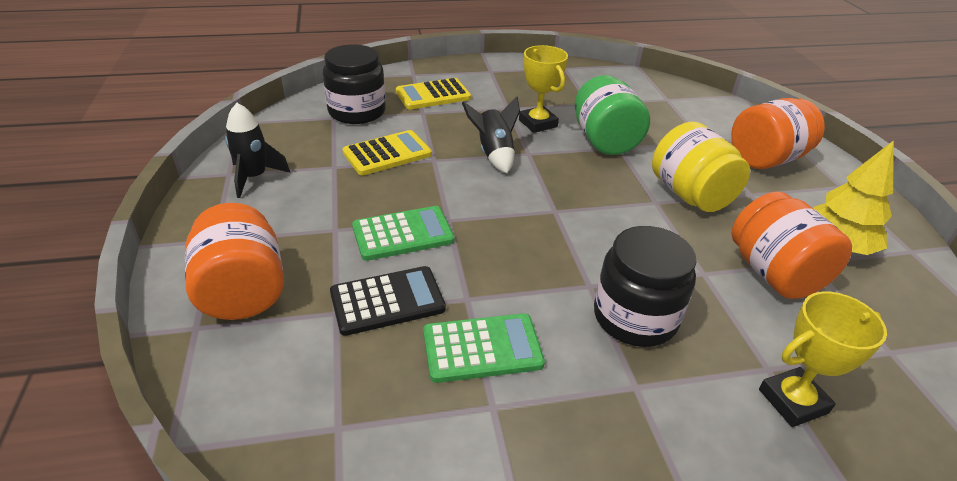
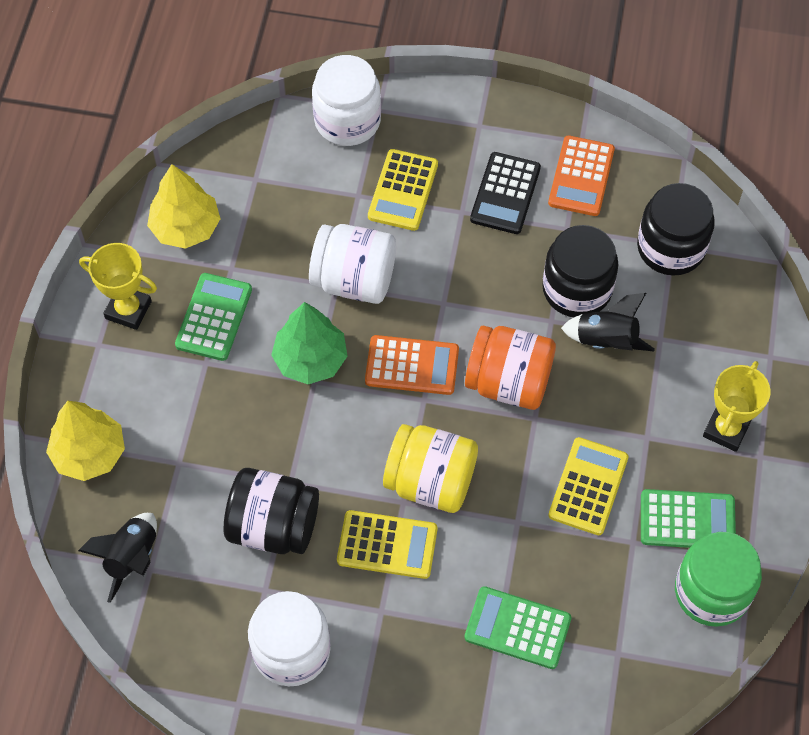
black jar: [323,44,386,124] [594,226,697,347] = 2 -> [223,468,319,554] [542,225,618,317] [637,183,715,276] = 3
green calculator: [352,206,455,261] [423,313,545,383] = 2 -> [175,273,252,361] [464,586,571,669] [641,489,736,548] = 3
green tree: none = 0 -> [271,302,348,384] = 1
orange calculator: none = 0 -> [365,335,459,395] [548,135,615,216] = 2
orange jar: [185,203,284,320] [731,98,825,169] [731,192,852,299] = 3 -> [465,326,556,410] = 1
white jar: none = 0 -> [248,591,330,686] [309,224,396,304] [312,55,381,146] = 3
yellow calculator: [342,130,432,175] [396,78,471,110] = 2 -> [337,510,438,579] [368,149,438,231] [548,437,629,535] = 3
yellow tree: [813,140,894,255] = 1 -> [46,401,125,481] [147,164,220,249] = 2

